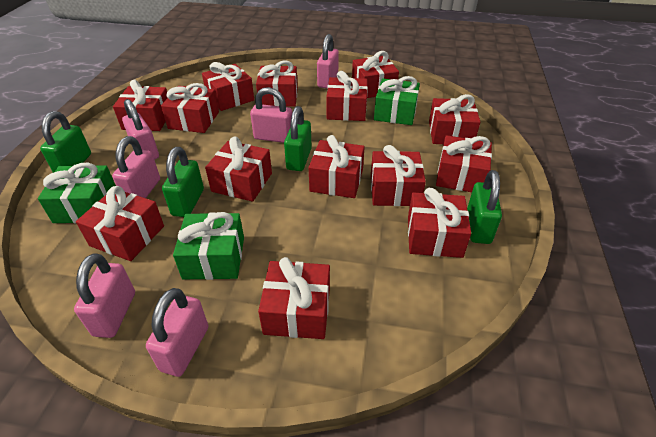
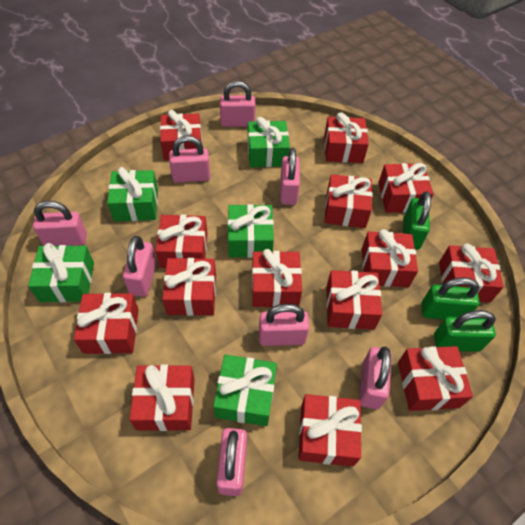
green gift: [38,163,116,223] [173,212,244,280] [374,76,420,125] = 3 -> [28,243,94,302] [107,167,158,221] [213,355,277,426] [228,204,274,258] [248,117,290,167] = 5
green padlock: [40,111,91,173] [162,147,204,217] [284,106,312,171] [467,170,502,244] = 4 -> [403,191,431,250] [421,277,480,320] [434,310,496,352] = 3
pink padlock: [74,253,135,338] [112,136,160,198] [122,99,159,160] [146,288,208,377] [250,87,292,143] [317,34,339,88] = 6 -> [33,201,87,246] [123,236,157,297] [169,136,210,183] [216,428,247,496] [220,81,255,127] [259,304,310,346] [280,148,300,205] [359,346,392,409] = 8

